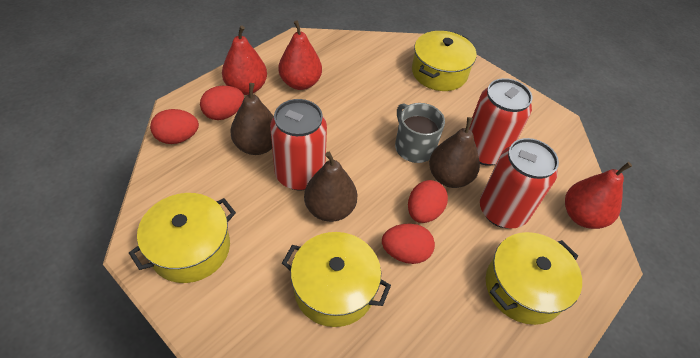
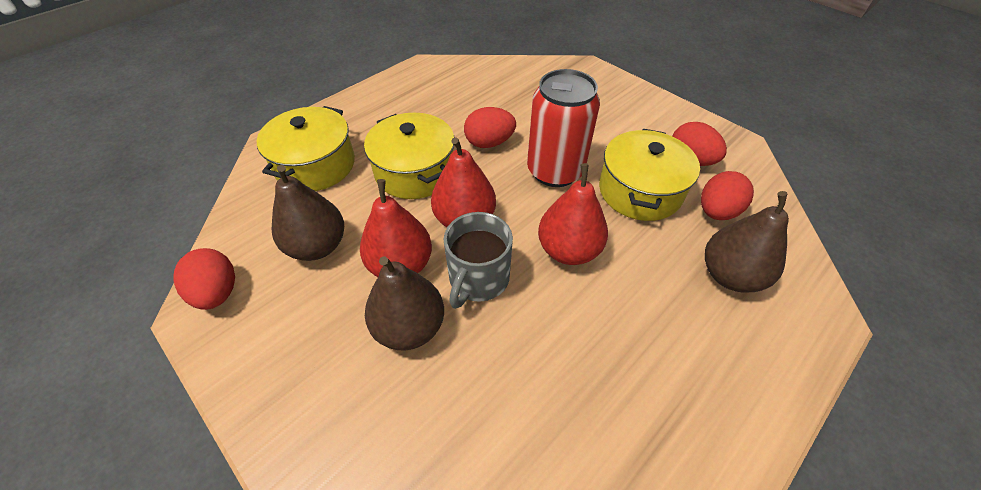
red can: [270,99,327,191] [469,78,532,166] [480,138,559,228] = 3 -> [527,69,600,187] = 1
yellow pot: [129,193,236,283] [282,232,391,327] [412,31,477,91] [486,232,582,325] = 4 -> [257,106,355,191] [364,113,454,199] [599,129,700,221] = 3

